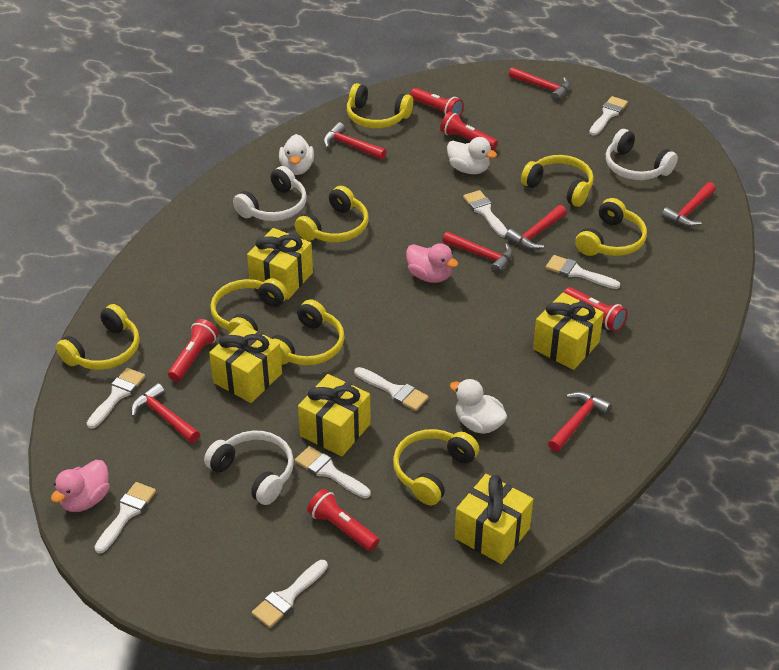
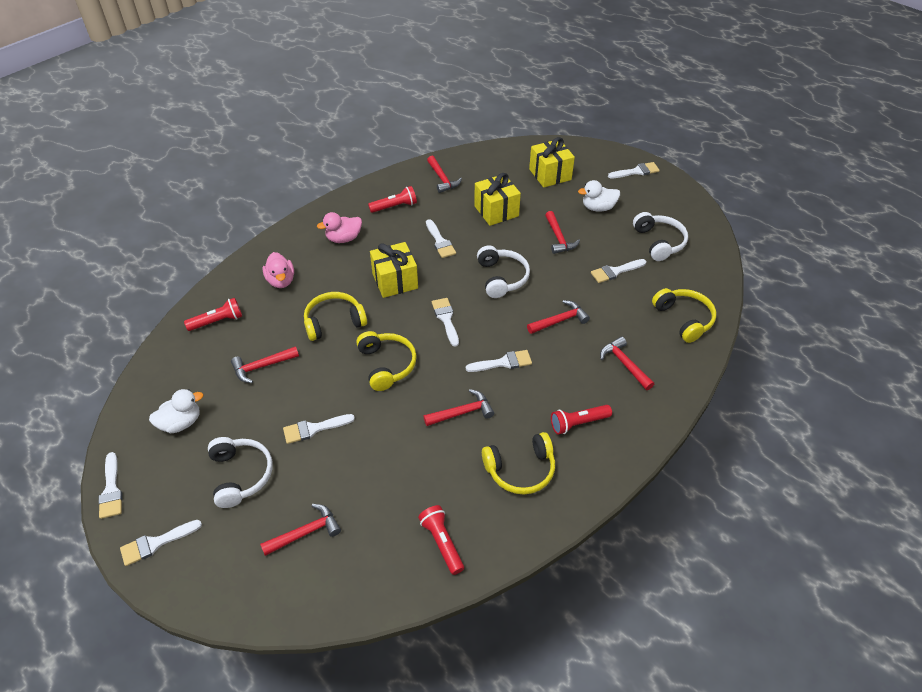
red flashlight: [168,319,219,382] [307,489,379,551] [410,88,464,117] [440,112,498,150] [564,287,627,331] = 5 -> [184,298,242,331] [368,186,417,213] [418,505,464,575] [551,405,612,435] = 4
white duck: [279,134,314,175] [447,137,497,174] [450,379,507,434] = 3 -> [149,389,203,433] [578,180,620,212] = 2
yellow gift: [209,324,282,403] [247,228,313,300] [298,374,371,457] [455,474,533,564] [533,293,604,370] = 5 -> [370,242,418,298] [474,173,521,226] [529,137,575,188] = 3
yellow headphones: [56,304,140,370] [210,278,288,333] [271,299,345,365] [295,186,368,242] [347,83,413,128] [393,429,479,505] [521,155,594,207] [575,198,647,256] = 8 -> [304,292,367,341] [356,331,417,391] [482,432,555,494] [652,288,716,343] = 4

